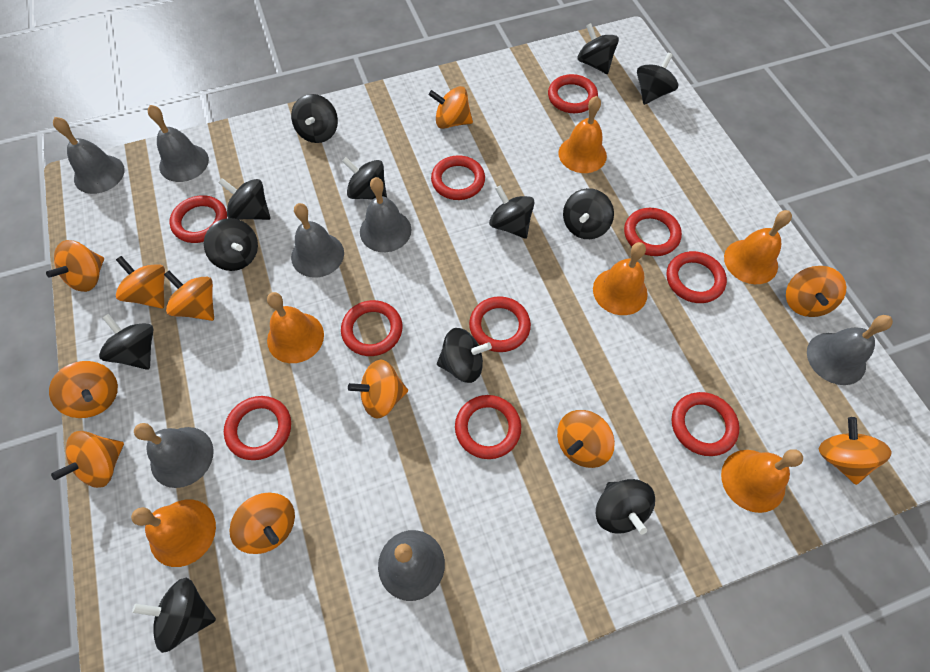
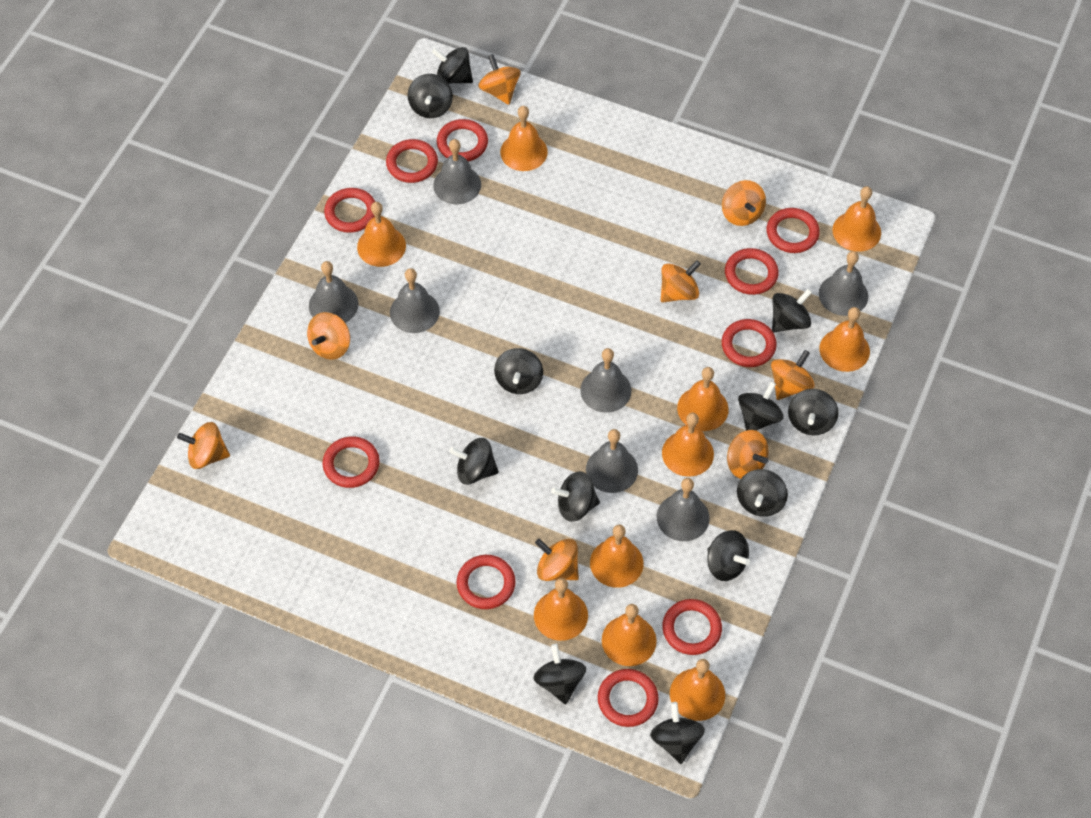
orange bell: [131,500,216,567] [267,292,324,363] [558,96,607,173] [593,242,648,315] [721,449,803,513] [724,210,792,284] = 6 -> [357,202,406,267] [500,106,548,171] [534,578,588,641] [590,524,644,588] [602,604,657,666] [662,413,714,477] [670,659,725,721] [677,367,729,431] [819,307,870,372] [832,186,881,251] = 10
orange spinning top: [46,240,104,292] [49,361,118,418] [51,431,124,488] [116,256,165,309] [164,271,214,321] [229,492,295,554] [348,359,408,419] [429,86,473,129] [557,410,615,468] [786,266,846,317] [819,417,892,485] = 11 -> [177,422,230,469] [307,312,350,360] [478,54,521,105] [535,538,579,581] [661,260,701,302] [722,180,766,226] [727,430,769,479] [771,350,814,400] = 8

